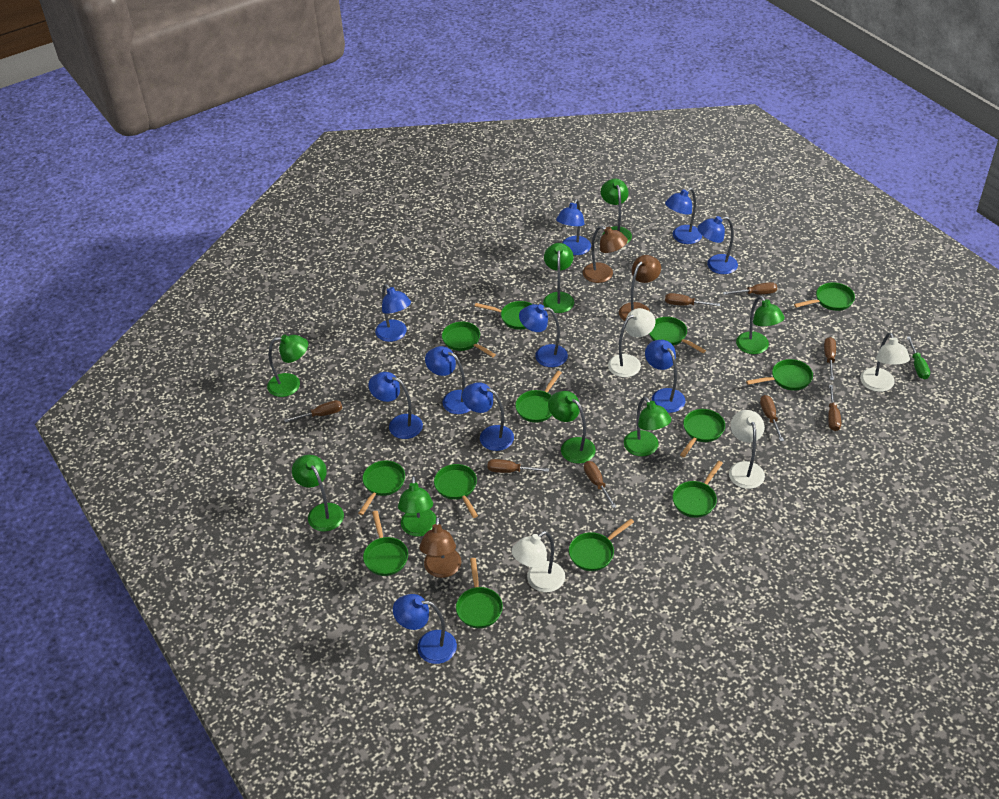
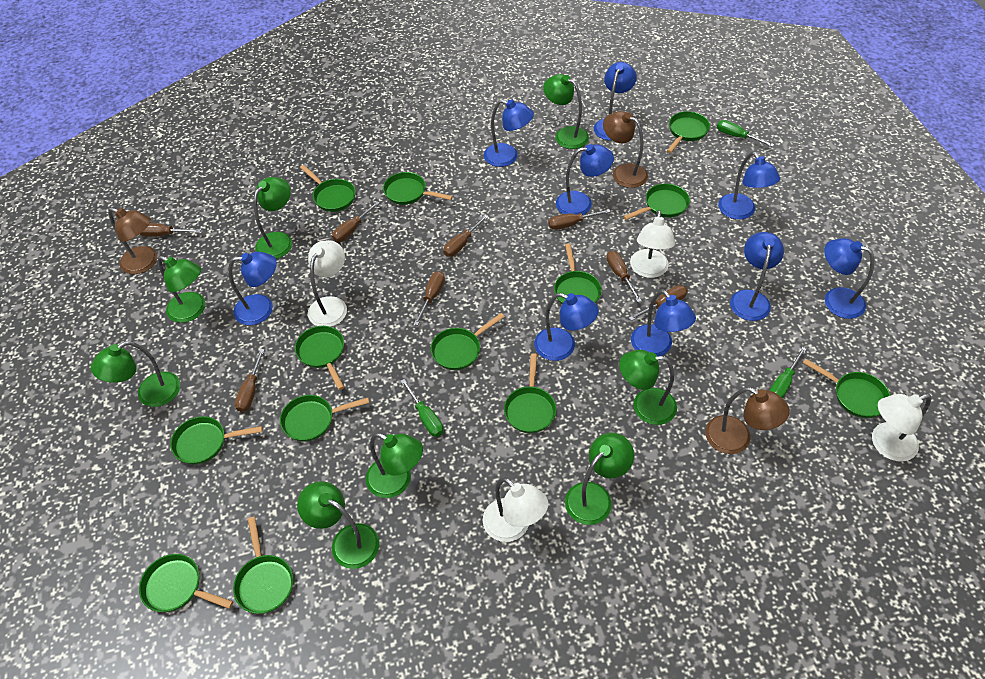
blue lamp: [368,372,423,439] [375,284,411,342] [393,594,457,664] [425,346,471,414] [462,382,514,451] [519,304,568,367] [556,199,591,255] [645,340,685,413] [665,188,702,244] [697,216,738,274] = 10 -> [228,252,277,325] [484,99,534,167] [534,293,599,361] [556,144,614,215] [594,62,637,141] [631,290,696,356] [718,152,780,220] [730,232,784,321] [824,238,874,319] = 9
green screwdriver: [907,336,930,379] = 1 -> [401,379,443,437] [717,120,774,147] [770,347,806,398] = 3

